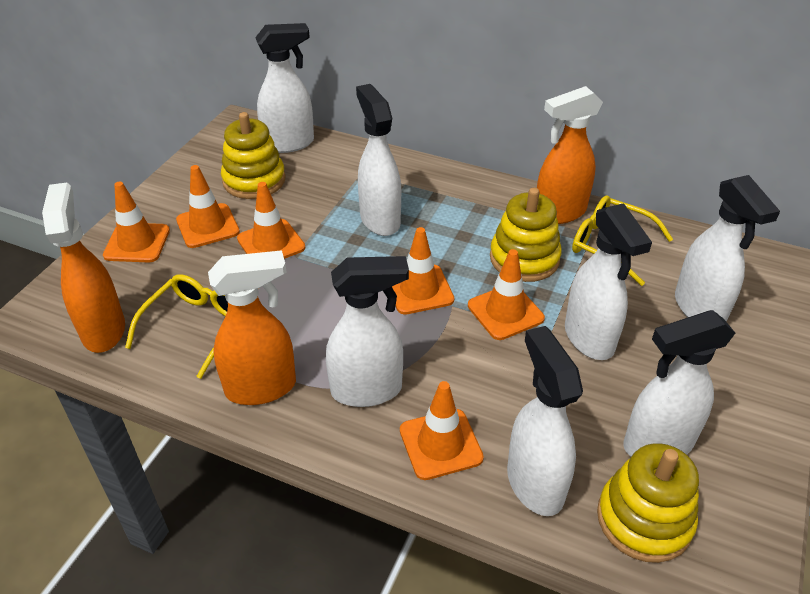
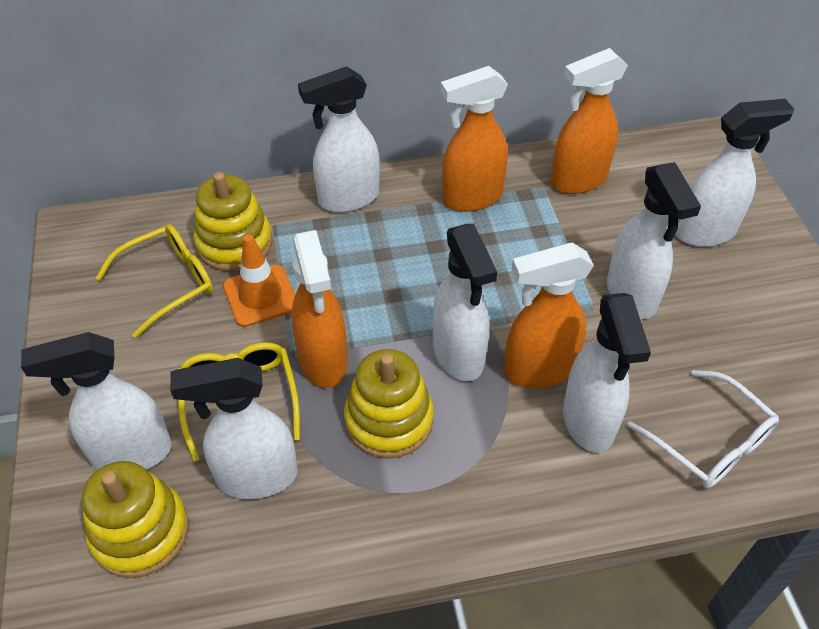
orange spray bottle: [42,183,125,353] [208,250,296,405] [537,86,603,224] = 3 -> [291,230,348,388] [441,66,508,212] [504,243,594,388] [551,48,628,194] = 4
orange traffic cone: [103,182,170,262] [176,165,240,248] [237,182,305,259] [392,227,454,315] [400,381,484,480] [468,249,545,340] = 6 -> [223,234,295,327] = 1
white glasses: none = 0 -> [627,370,779,488] = 1

